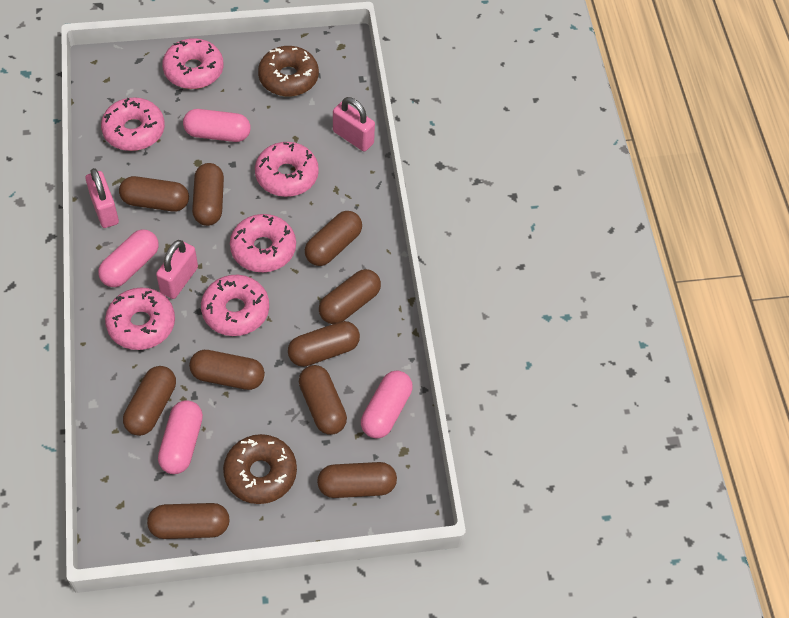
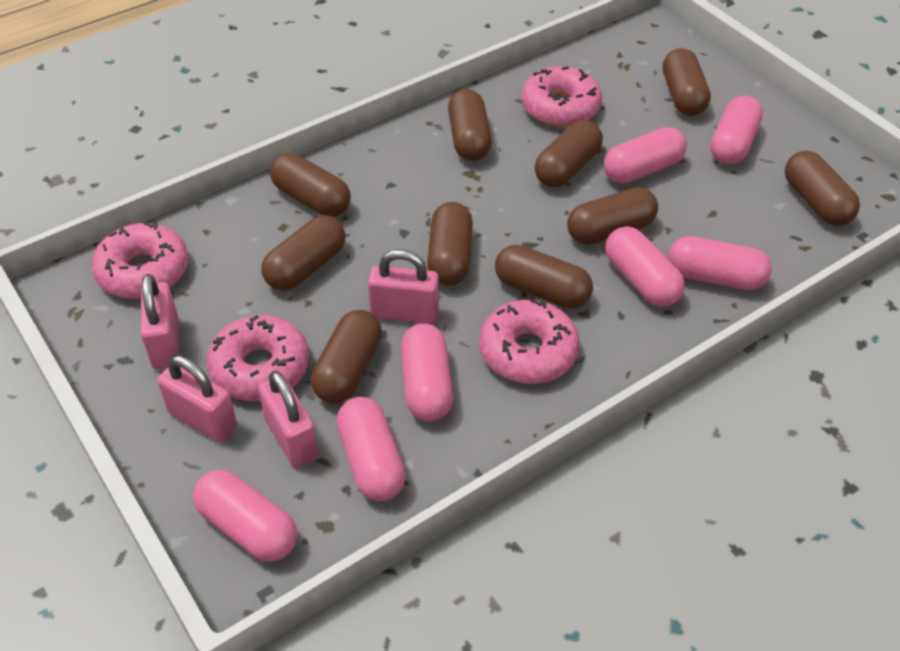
brown donut: [223,434,297,504] [258,46,319,97] = 2 -> none = 0
pink capsule: [98,229,159,287] [158,400,203,474] [183,109,251,142] [361,370,413,439] = 4 -> [193,470,297,562] [336,397,406,501] [401,323,453,421] [604,127,687,184] [605,227,685,307] [668,236,772,290] [710,95,763,165] = 7
pink donut: [101,97,165,151] [105,288,175,350] [162,38,223,89] [201,275,269,336] [230,214,296,272] [255,142,319,197] = 6 -> [92,221,188,299] [206,315,309,401] [479,299,580,384] [522,66,602,127] = 4
pink padlock: [85,168,119,228] [156,240,198,299] [333,97,375,152] = 3 -> [141,274,179,369] [157,356,237,443] [258,371,319,468] [368,249,439,324] = 4

